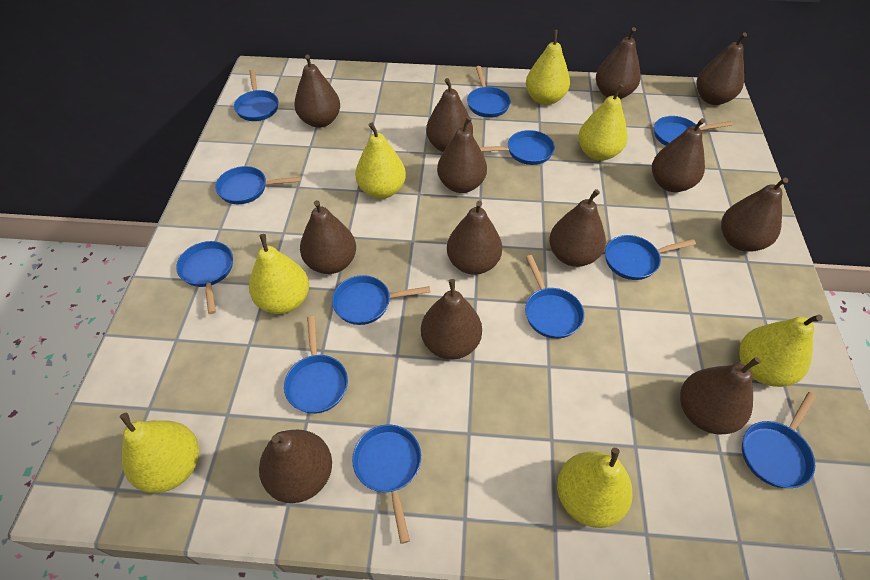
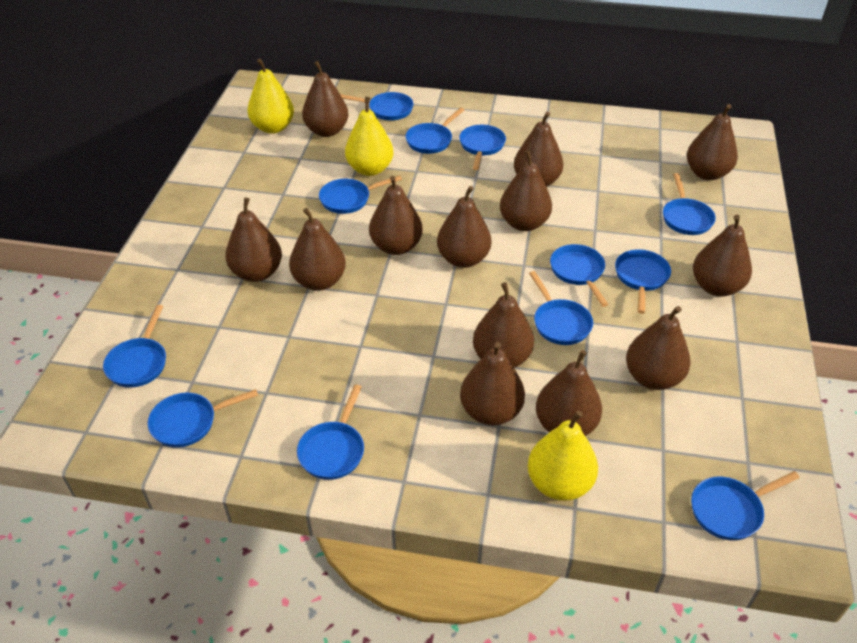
yellow pear: [120,413,199,493] [249,234,309,314] [355,122,406,199] [526,30,570,105] [557,448,633,528] [578,84,627,161] [739,314,823,387] = 7 -> [247,59,294,134] [345,97,394,176] [528,411,598,501] = 3

